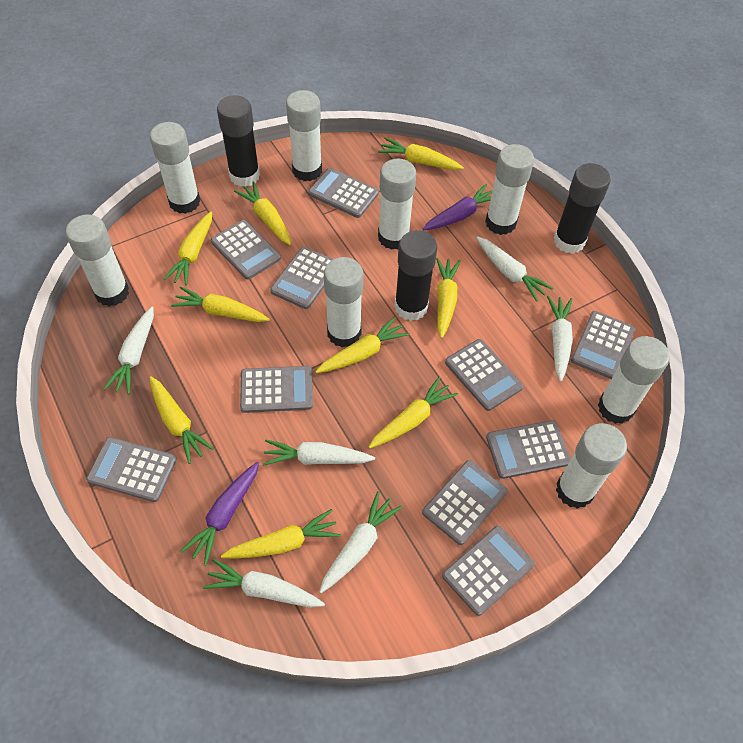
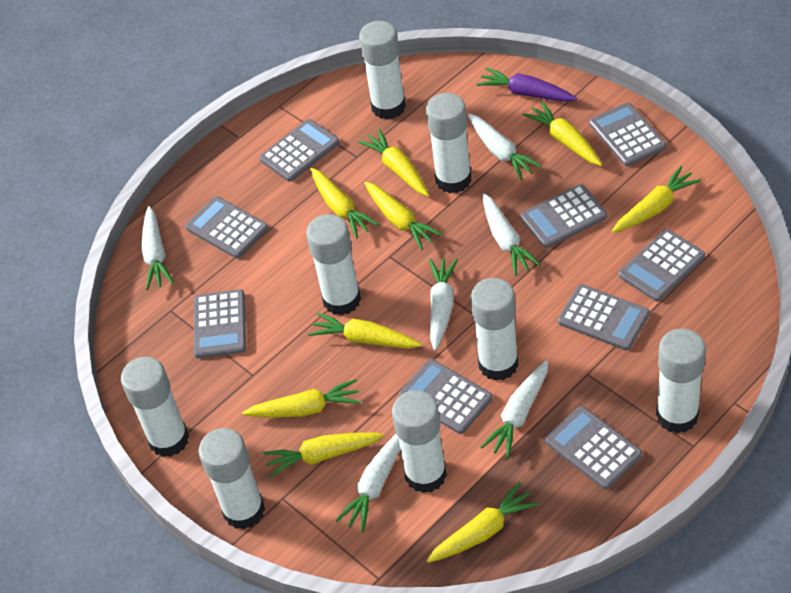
black glue stick: [217,95,260,187] [394,230,437,321] [554,163,611,254] = 3 -> none = 0
grey calculator: [86,437,177,502] [211,220,281,280] [240,366,313,413] [270,247,333,309] [308,168,379,218] [422,460,508,545] [442,526,535,616] [445,339,523,411] [486,420,571,479] [571,311,635,379] = 10 -> [185,196,268,259] [194,289,246,358] [259,119,340,182] [399,359,493,434] [520,184,607,248] [545,406,642,489] [558,284,650,350] [589,103,666,166] [619,229,705,302] = 9
purple carrot: [181,462,259,565] [423,184,493,230] = 2 -> [477,67,577,102] = 1

